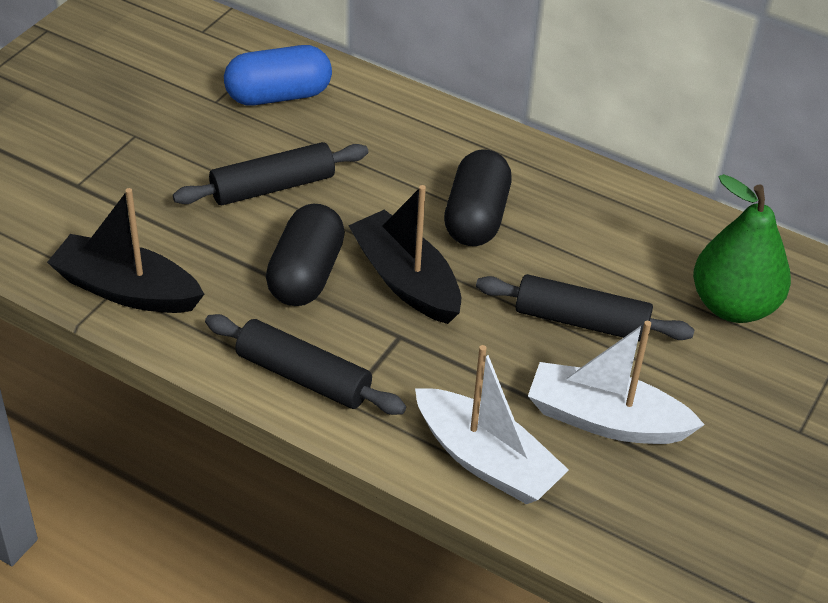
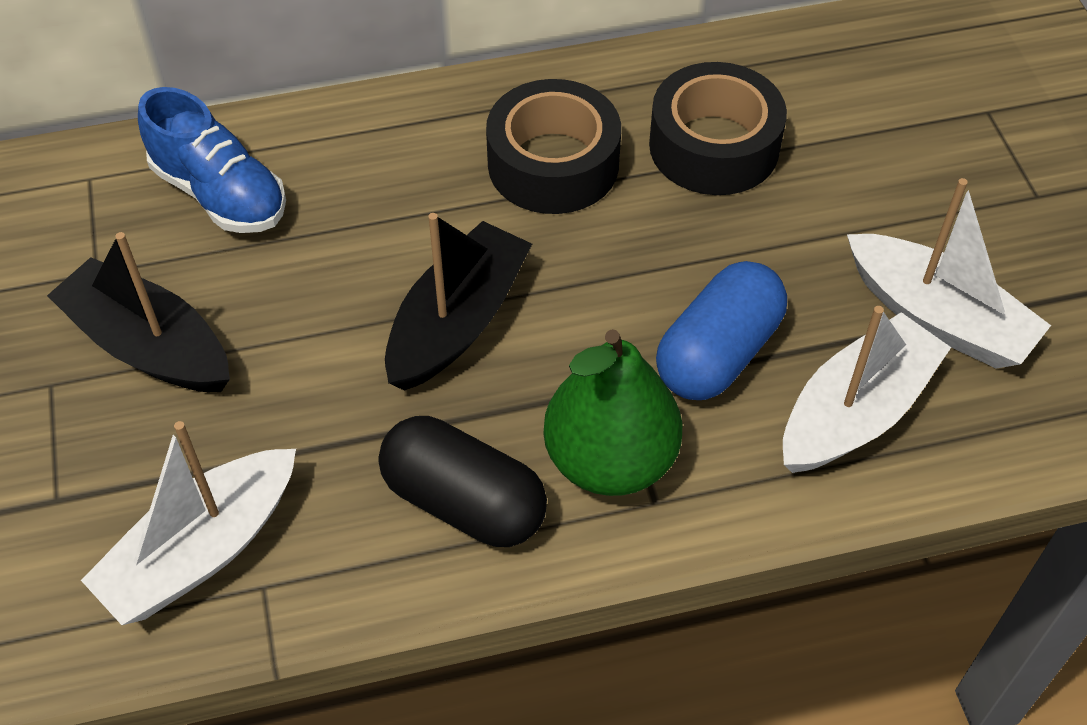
black capsule: [266,203,345,306] [444,149,512,246] = 2 -> [379,416,547,547] = 1
black rolling pin: [173,142,368,205] [205,314,406,415] [476,274,695,342] = 3 -> none = 0
black tape: none = 0 -> [486,79,621,214] [649,62,787,195] = 2
blue shoe: none = 0 -> [138,87,286,233] = 1
white boat: [415,345,569,504] [528,321,705,444] = 2 -> [81,421,296,625] [783,306,951,473] [847,178,1051,369] = 3

